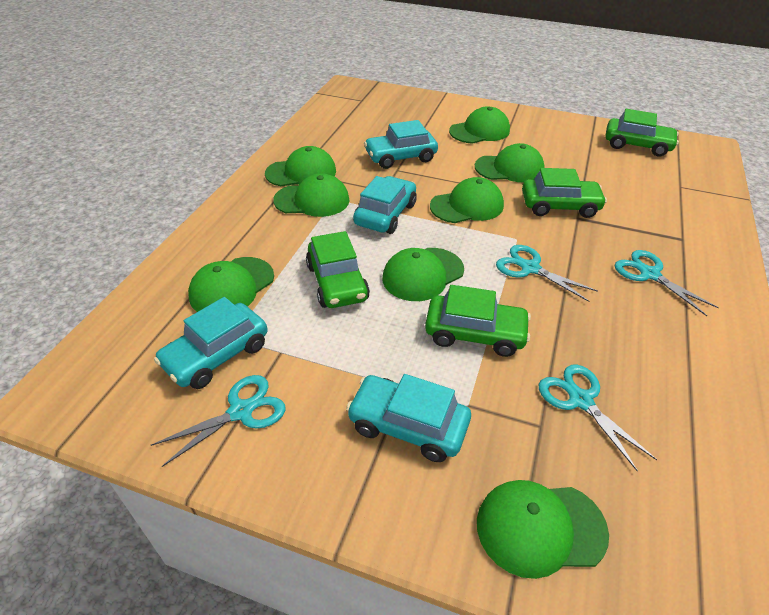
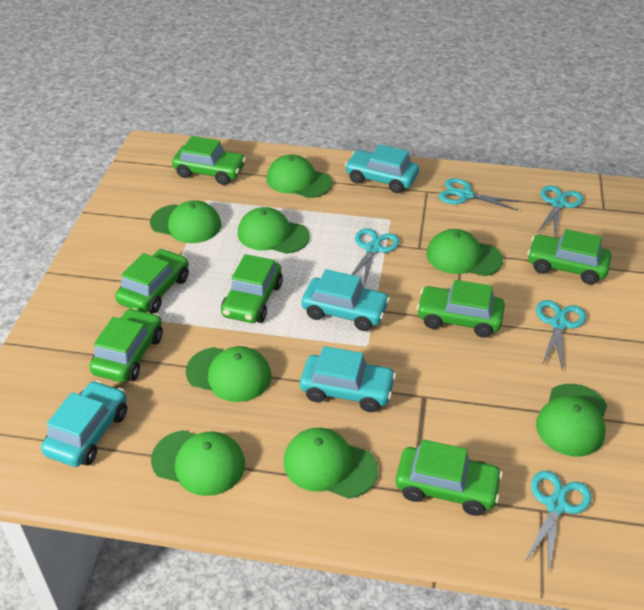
green car: [306,231,370,308] [425,285,531,357] [522,168,607,218] [606,109,679,156] = 4 -> [89,308,163,382] [115,249,189,314] [172,136,246,185] [221,254,283,323] [396,439,503,516] [416,280,505,338] [527,229,611,285] = 7
turquoise scissors: [151,375,286,467] [496,245,598,302] [539,364,657,472] [615,250,719,316] = 4 -> [351,228,399,287] [439,178,521,211] [524,471,592,573] [536,300,586,371] [538,185,583,235] = 5

